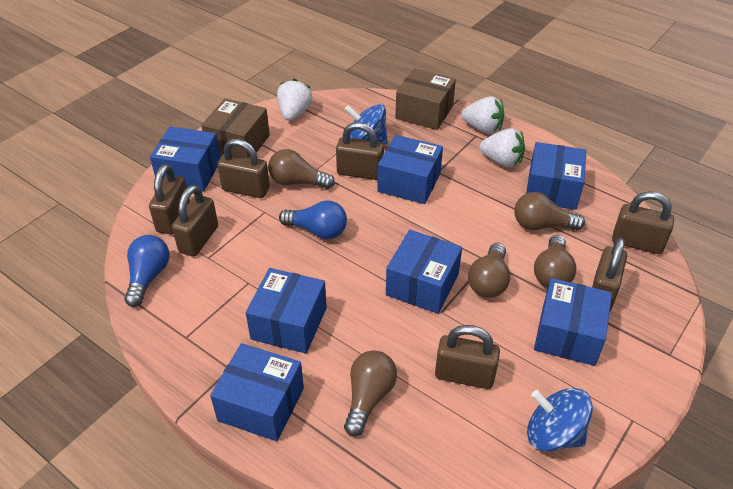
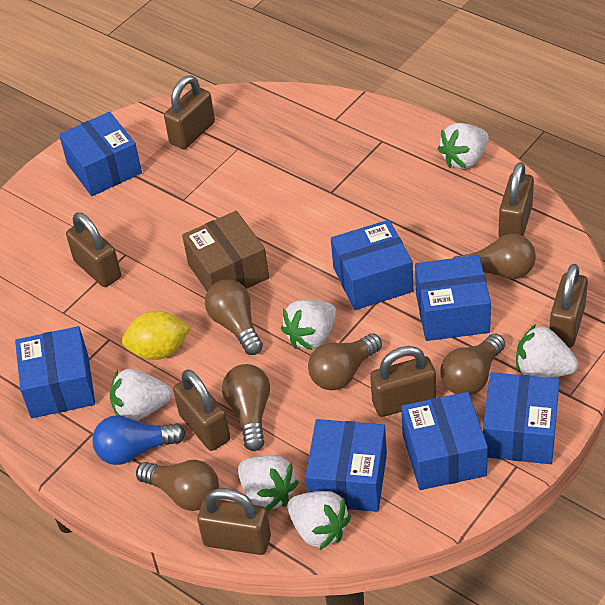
blue light bulb: [124,235,170,307] [279,200,347,239] = 2 -> [92,415,185,465] = 1
blue spinning top: [345,104,388,145] [527,388,593,451] = 2 -> none = 0
brown box: [201,98,270,157] [395,68,456,130] = 2 -> [182,211,269,292] = 1
brown light bulb: [268,149,335,189] [344,350,397,437] [468,243,510,298] [514,192,585,230] [534,235,577,288] = 5 -> [136,460,219,511] [205,280,263,355] [222,364,270,451] [308,333,382,390] [440,334,505,395] [453,234,536,279] = 6
white strawberry: [277,79,313,121] [461,96,504,134] [480,128,525,167] = 3 -> [110,369,172,421] [238,455,299,511] [281,300,336,350] [287,491,351,550] [437,123,489,169] [516,324,578,378] = 6
yellow lemon: none = 0 -> [122,311,191,360] = 1

